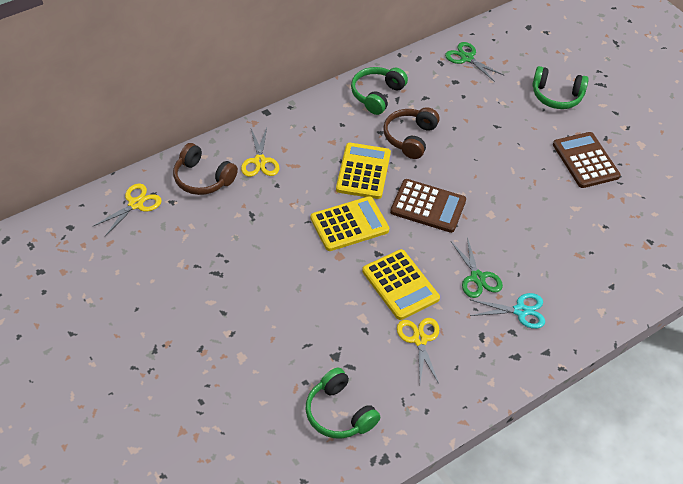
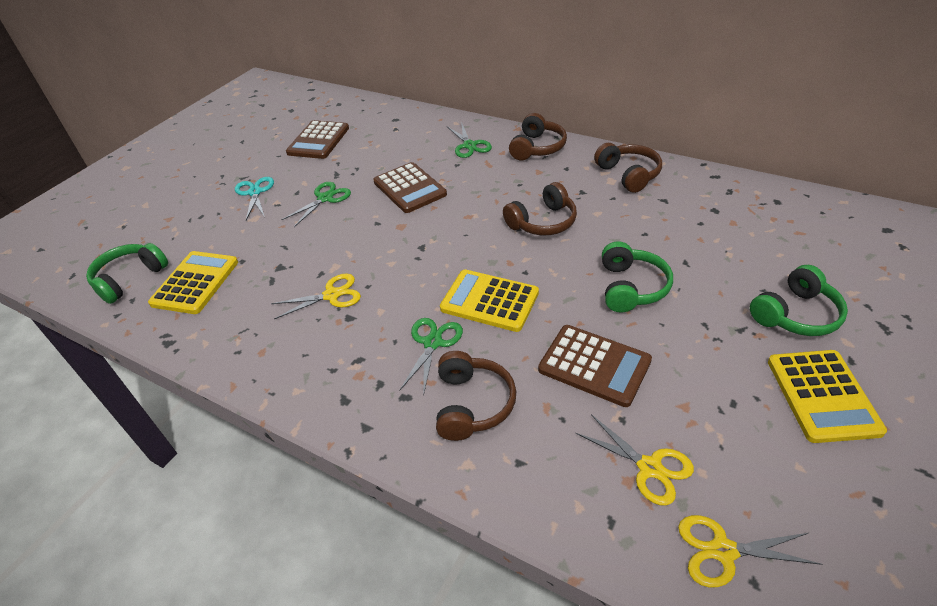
brown calculator: [390,179,466,233] [553,132,621,188] = 2 -> [286,120,349,159] [373,162,447,213] [538,325,652,407] = 3
brown headphones: [173,143,238,195] [383,107,439,159] = 2 -> [436,351,517,441] [503,182,577,235] [509,113,567,160] [594,143,662,193] = 4
green scissors: [445,42,505,82] [451,237,503,298] = 2 -> [281,182,351,227] [399,318,463,396] [447,122,492,158] = 3

